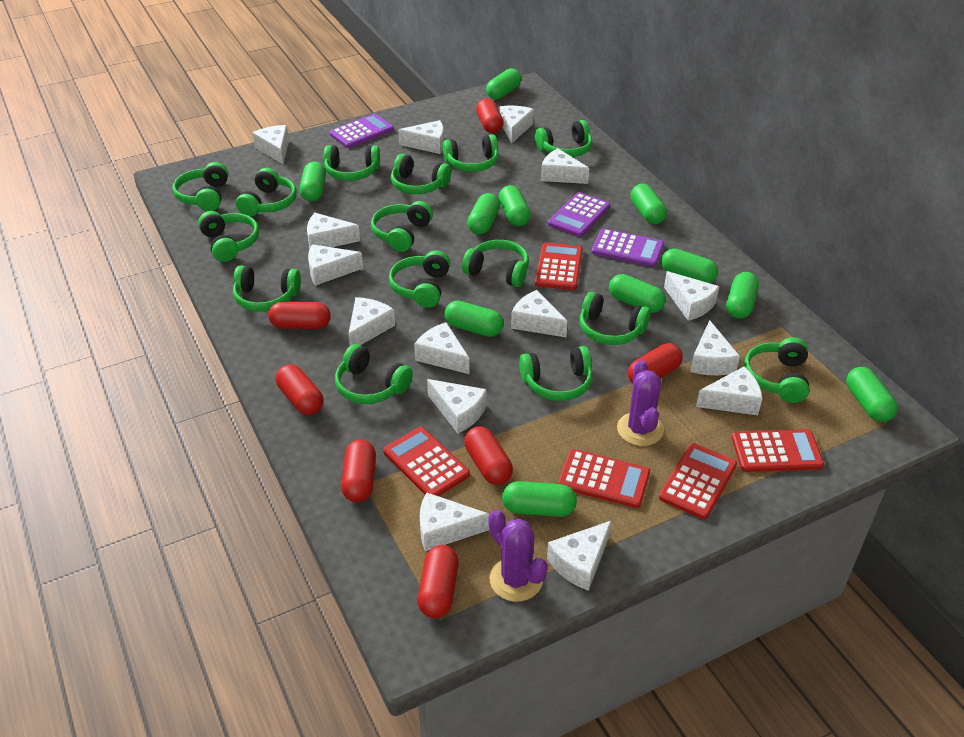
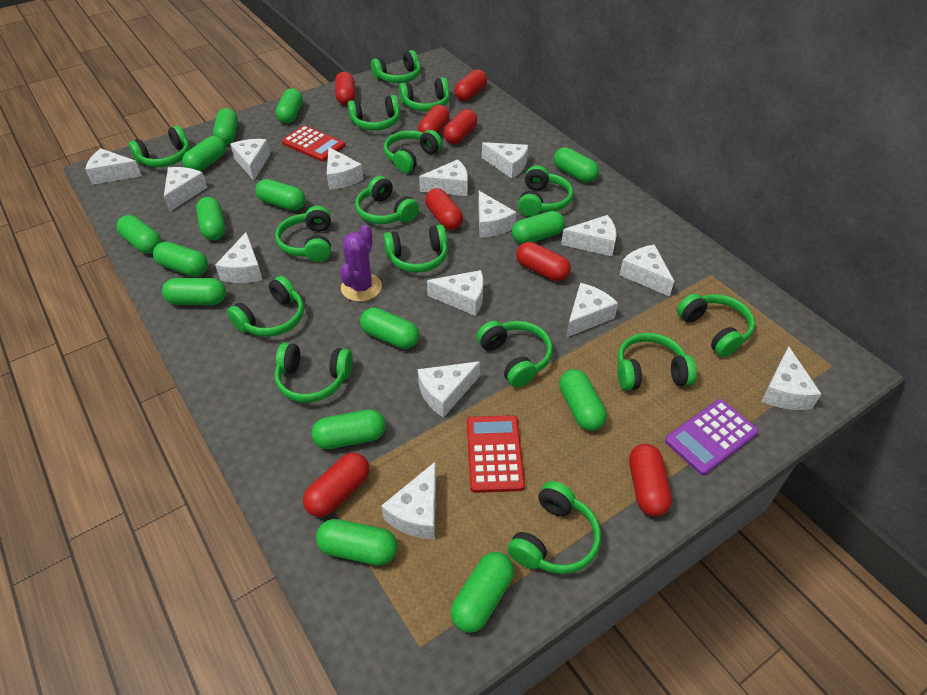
green capsule: [300,162,326,202] [444,300,504,337] [467,193,500,235] [486,68,521,99] [499,185,531,226] [502,481,577,517] [609,274,666,313] [631,184,667,224] [661,248,718,283] [726,272,759,319] [846,367,898,422] = 11 -> [116,215,162,254] [153,242,208,277] [162,278,226,305] [182,136,226,171] [196,197,226,240] [213,108,238,145] [255,179,305,211] [276,88,303,124] [312,409,386,449] [316,519,398,566] [360,307,419,349] [451,552,514,633] [512,211,565,244] [554,147,599,182] [559,369,607,431] = 15
purple cactus: [488,510,548,602] [617,360,664,446] = 2 -> [340,225,382,302] = 1
purple calculator: [330,114,394,148] [548,192,610,237] [591,228,664,267] = 3 -> [665,399,759,475] = 1
red calculator: [383,427,470,496] [535,243,583,290] [558,449,650,508] [659,443,737,519] [732,429,824,472] = 5 -> [281,125,345,161] [467,415,525,493] = 2
red capsule: [268,302,331,329] [276,364,323,415] [341,439,376,503] [418,545,459,618] [464,426,513,485] [476,98,504,133] [628,343,683,384] = 7 -> [303,453,369,517] [335,72,355,105] [418,105,450,134] [425,188,463,230] [443,109,478,144] [454,69,487,101] [516,242,571,281] [629,444,672,517] = 8

